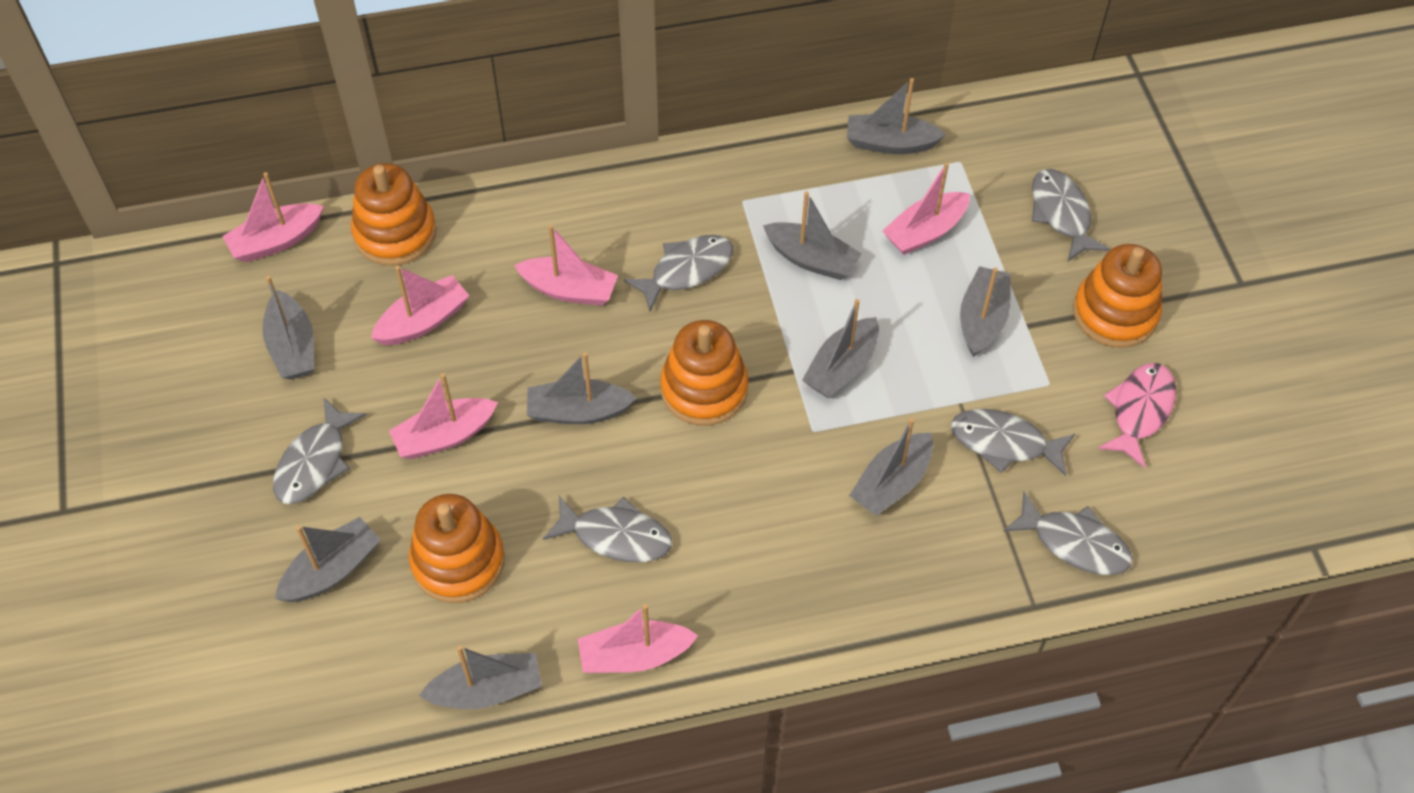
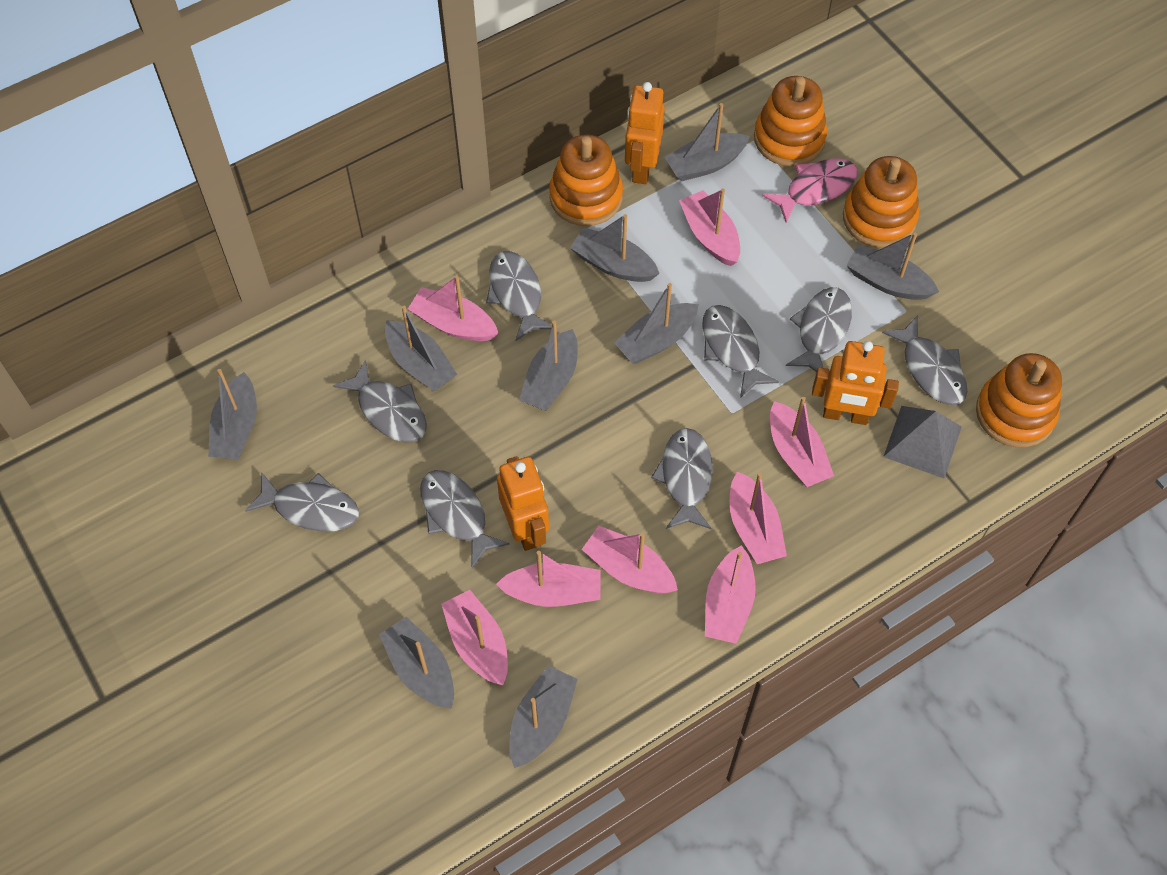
grey fish: [273,398,367,504] [543,496,672,562] [624,235,733,311] [951,409,1075,476] [1003,492,1132,575] [1032,169,1110,261] = 6 -> [245,472,359,532] [333,359,427,442] [420,470,510,568] [486,251,552,341] [651,428,713,529] [702,305,779,398] [786,287,852,372] [882,315,967,405] = 8
grey pyramid: none = 0 -> [883,406,962,479] = 1
orange robot: none = 0 -> [497,456,549,551] [625,82,665,184] [812,341,899,425] = 3
pink boat: [222,172,324,262] [371,266,469,345] [389,373,498,459] [514,225,618,306] [578,604,698,673] [882,162,970,255] = 6 -> [408,276,498,341] [441,590,508,685] [496,551,600,607] [582,526,678,594] [679,188,740,266] [705,545,756,644] [730,471,787,564] [770,396,834,487] = 8

